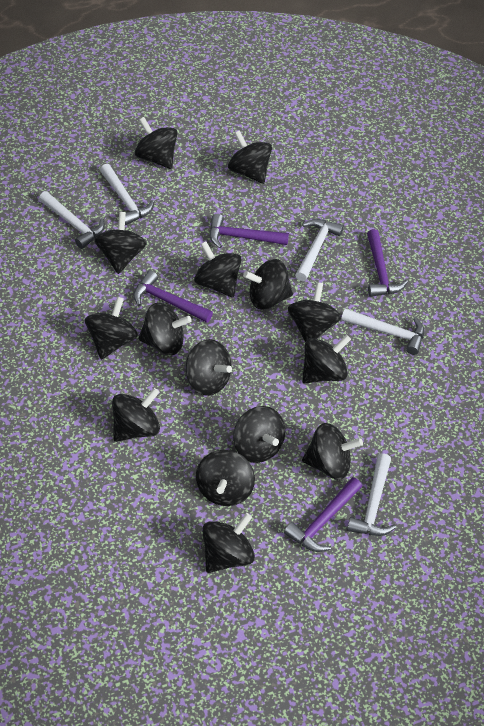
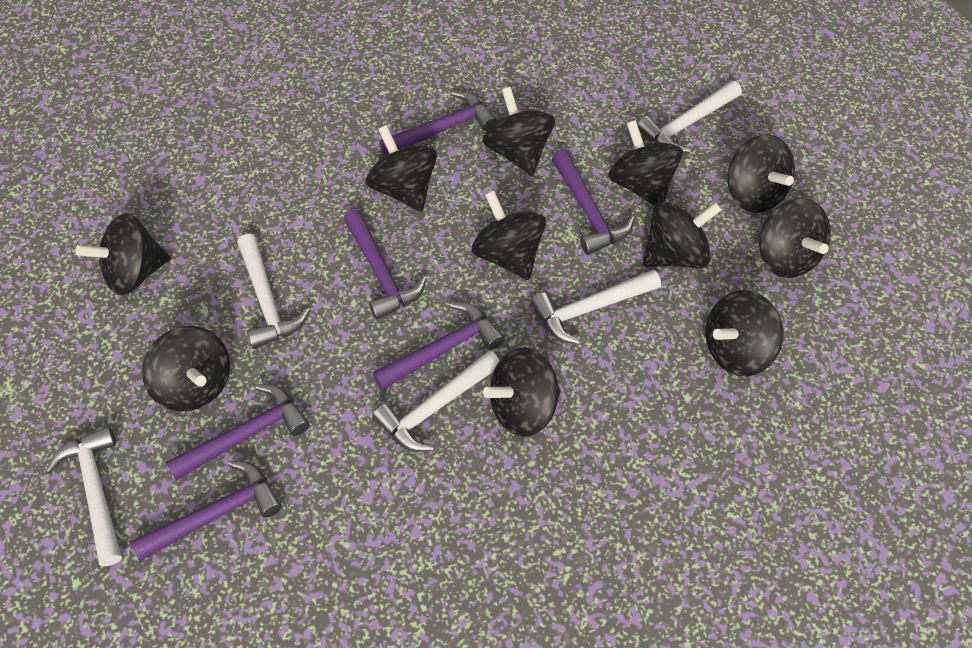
black spinning top: [85,296,138,360] [94,212,147,274] [112,388,160,442] [135,117,177,169] [138,303,192,355] [186,339,232,396] [194,241,242,298] [196,450,255,506] [202,513,255,573] [228,130,272,184] [233,406,285,463] [243,259,293,310] [288,282,341,342] [302,335,351,383] [302,423,363,480] = 15 -> [76,213,170,295] [142,326,230,411] [366,125,437,212] [472,191,546,280] [482,87,555,176] [483,347,561,437] [608,120,683,206] [643,202,722,269] [706,290,784,376] [727,135,795,213] [759,198,831,278] = 11
purple hammer: [133,270,213,323] [210,214,289,248] [284,477,362,552] [367,229,408,297] = 4 -> [130,461,282,561] [166,385,309,481] [343,209,427,320] [372,303,505,390] [380,91,497,156] [552,150,635,255] = 6

